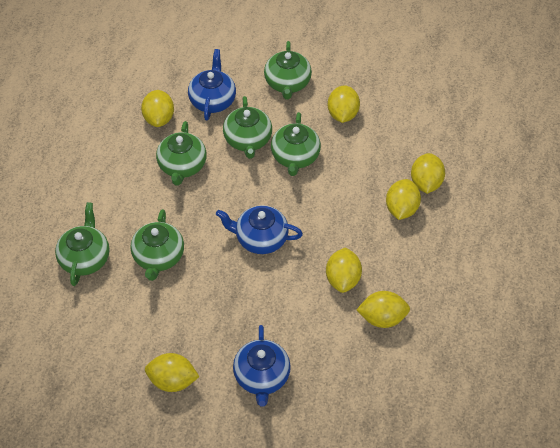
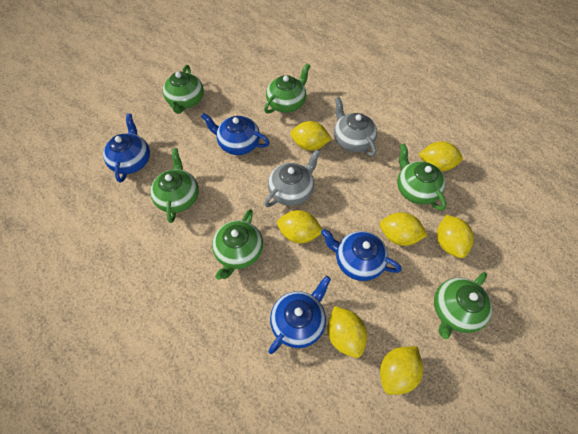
blue teapot: [188,49,236,121] [216,205,303,254] [233,325,291,407] = 3 -> [103,114,150,183] [201,113,270,155] [268,276,331,354] [321,229,402,281] = 4
grey teapot: none = 0 -> [264,149,321,207] [334,97,377,156] = 2

